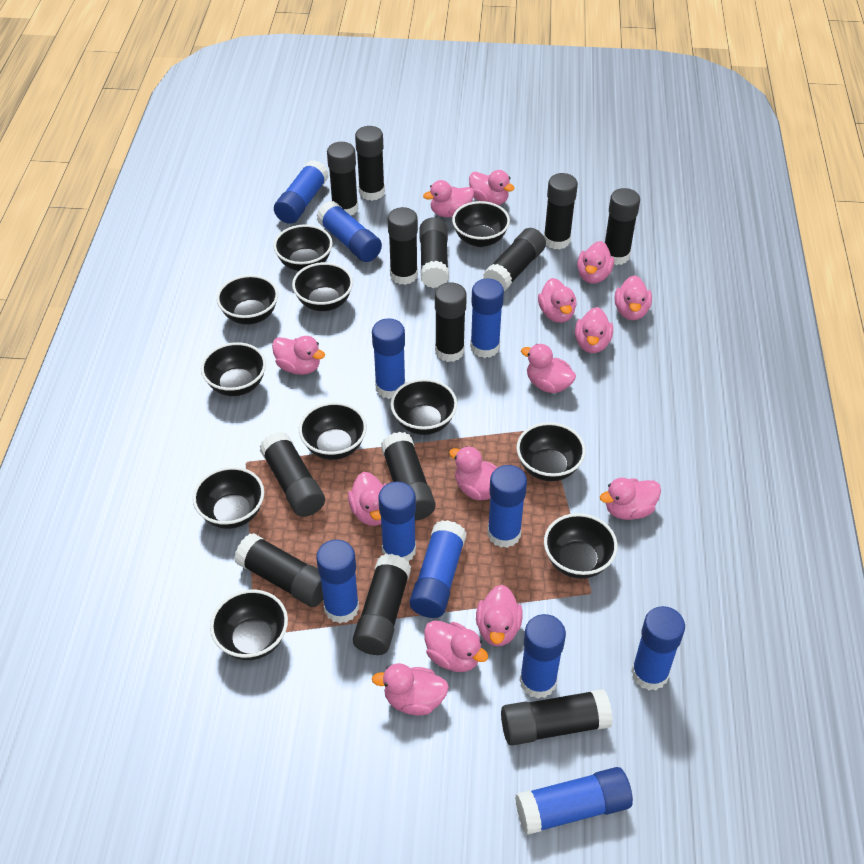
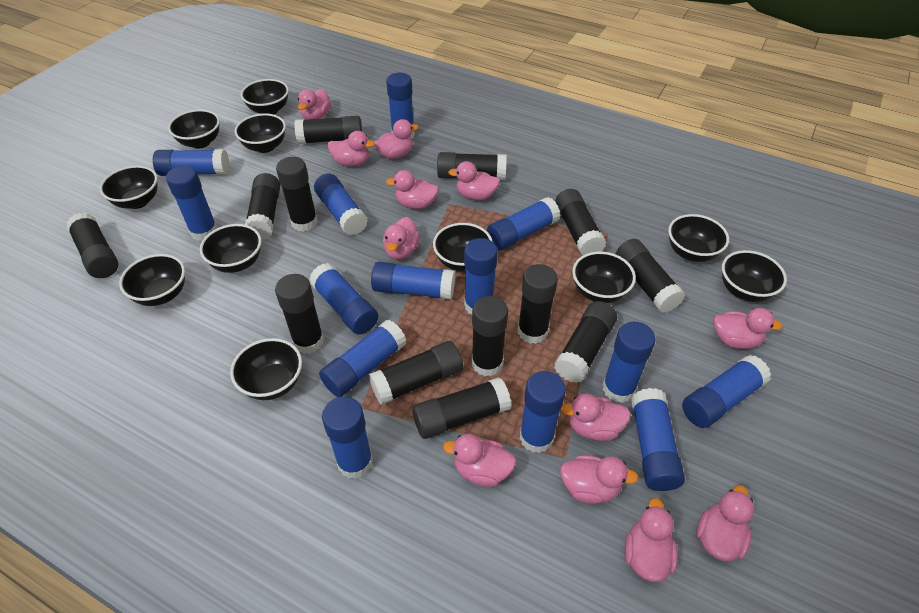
blue glue stick: [274,160,329,224] [316,539,359,623] [317,201,382,262] [372,318,406,399] [378,481,416,562] [410,520,467,618] [470,279,504,358] [488,465,527,548] [515,767,633,835] [519,614,566,699] [631,606,685,690] = 11 -> [153,149,229,176] [166,166,218,241] [309,263,378,335] [314,173,368,235] [319,320,406,397] [322,397,373,479] [371,262,455,300] [386,73,415,139] [464,238,498,314] [486,197,560,251] [520,371,566,453] [602,322,656,403] [631,388,685,491] [682,355,771,428] = 14
pink duck: [272,336,325,375] [348,472,387,526] [372,663,449,715] [423,180,474,217] [424,620,488,672] [449,446,498,500] [469,170,515,205] [476,585,523,646] [521,344,576,393] [538,278,577,323] [575,307,613,353] [577,241,614,284] [600,478,661,520] [615,275,652,320] = 14 -> [298,89,331,120] [328,131,375,166] [374,119,419,159] [383,217,420,259] [386,170,439,209] [443,434,516,487] [448,161,500,200] [560,455,638,504] [561,394,631,441] [624,498,678,582] [696,485,754,561] [713,308,783,349] = 12

